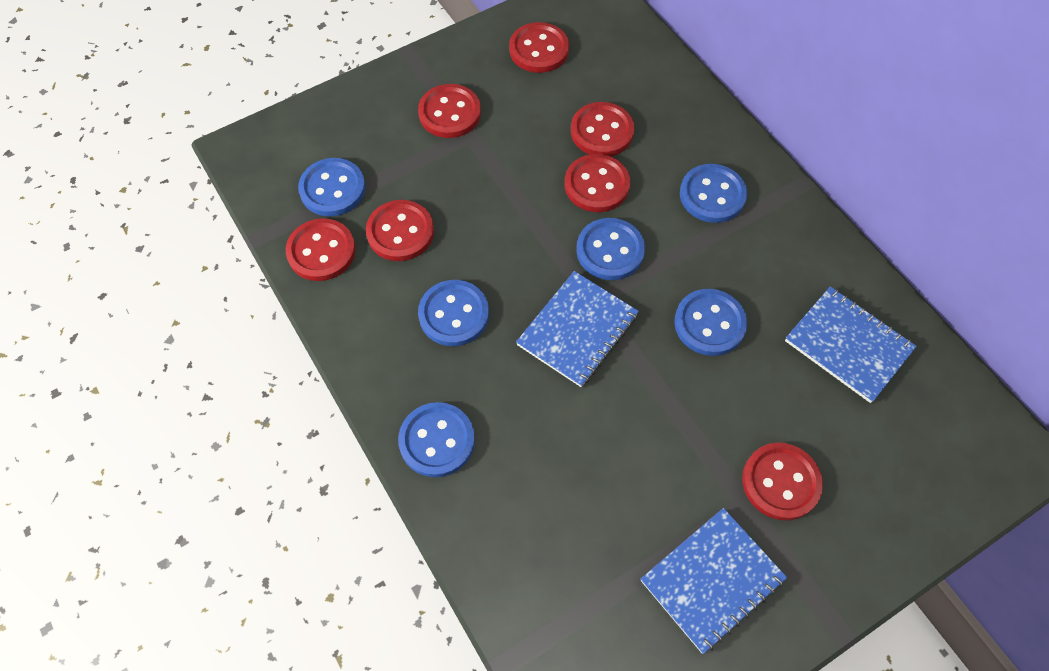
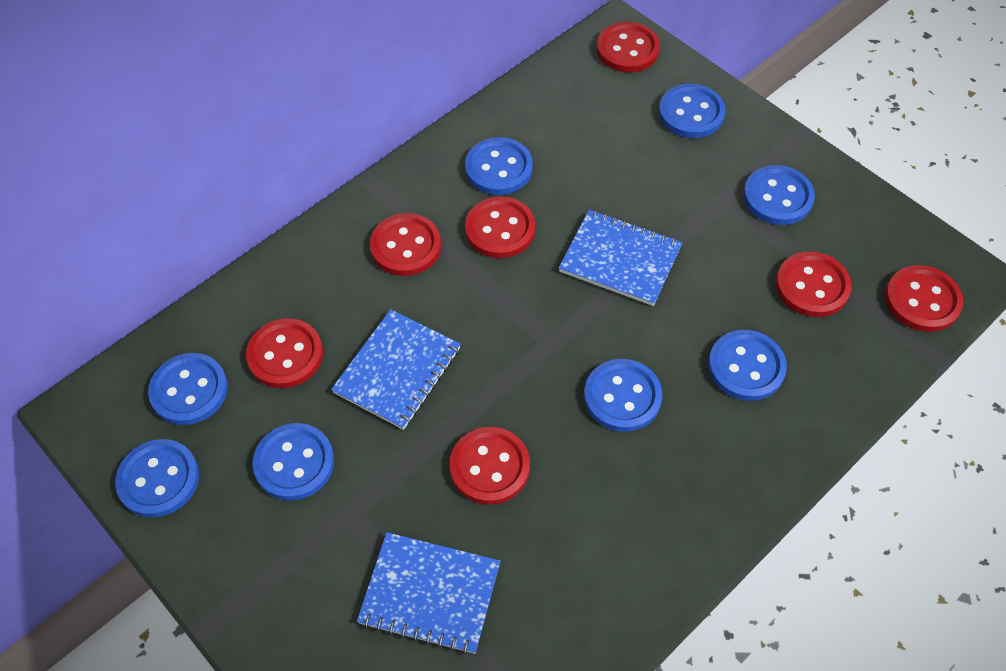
blue button: [298,158,366,216] [398,402,475,477] [418,280,489,346] [577,218,645,280] [674,289,747,356] [680,164,747,223] = 6 -> [115,439,199,518] [148,353,228,425] [252,423,334,500] [465,137,533,195] [584,359,662,432] [659,84,725,138] [708,330,787,401] [743,165,815,225] = 8

